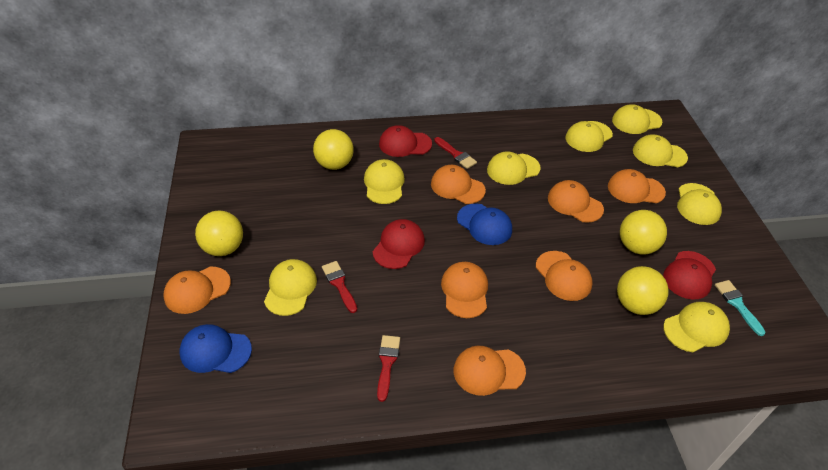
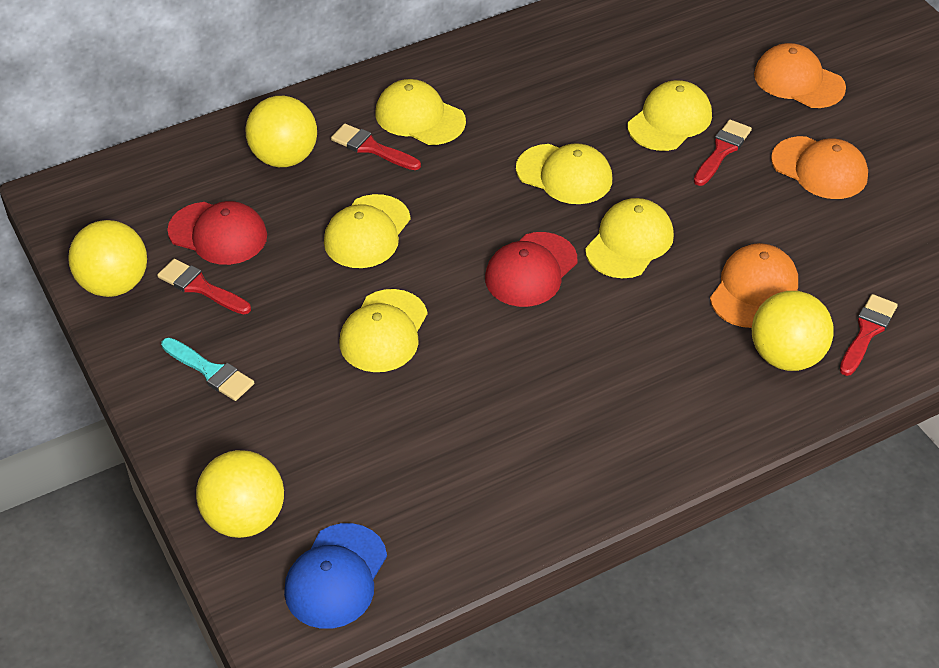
blue cap: [180,324,252,373] [457,203,512,245] = 2 -> [284,523,387,629] = 1
orange cap: [163,267,231,314] [431,165,486,204] [441,262,488,318] [454,346,526,396] [536,251,592,301] [548,180,604,223] [608,169,666,203] = 7 -> [710,243,798,328] [754,43,846,108] [771,136,868,199] = 3
red brush: [322,261,357,313] [377,335,400,402] [434,137,477,169] = 3 -> [157,259,251,314] [331,124,421,170] [694,120,752,186] [840,294,898,376] = 4
red cap: [373,219,425,269] [379,125,432,157] [663,251,716,299] = 3 -> [167,201,267,265] [485,232,577,307] = 2
yellow cap: [264,259,317,316] [364,159,405,204] [487,152,541,185] [565,121,613,152] [612,104,662,134] [633,134,688,167] [663,302,730,352] [677,183,722,225] = 8 -> [324,194,411,268] [340,289,428,372] [376,79,466,145] [516,143,612,204] [585,198,674,278] [628,80,712,151] = 6

